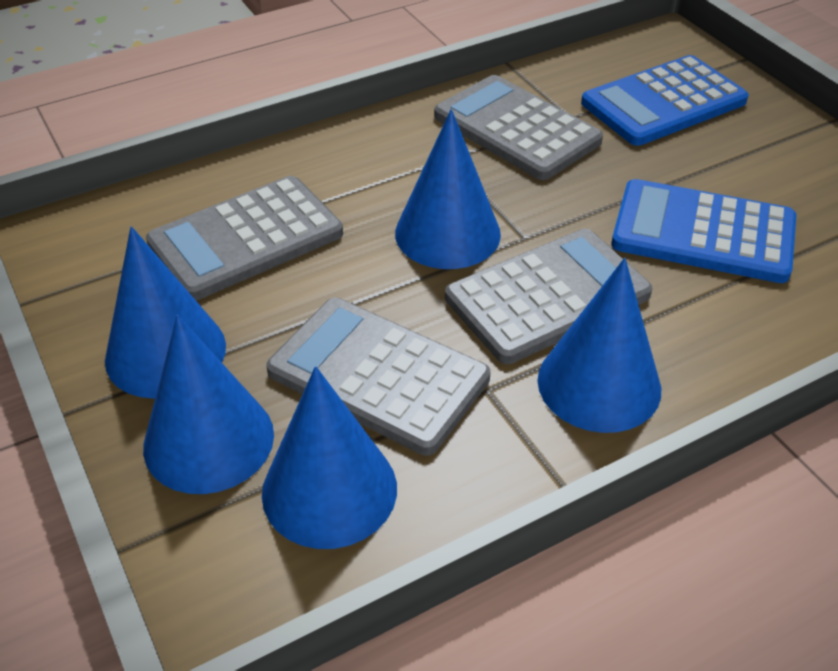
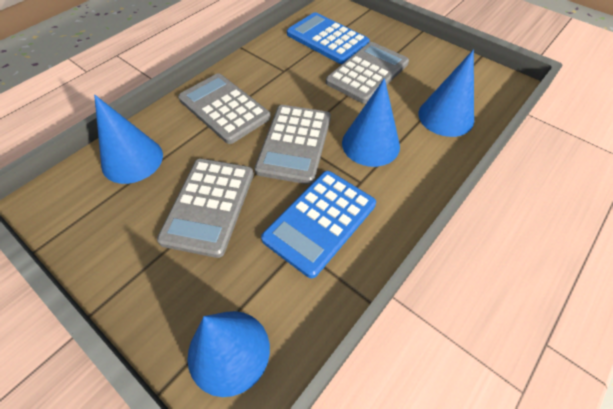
blue cone: [105,226,226,398] [143,315,274,494] [262,366,397,549] [395,109,501,269] [537,258,661,433] = 5 -> [94,95,163,184] [187,311,270,397] [342,78,400,167] [418,50,474,137] = 4

